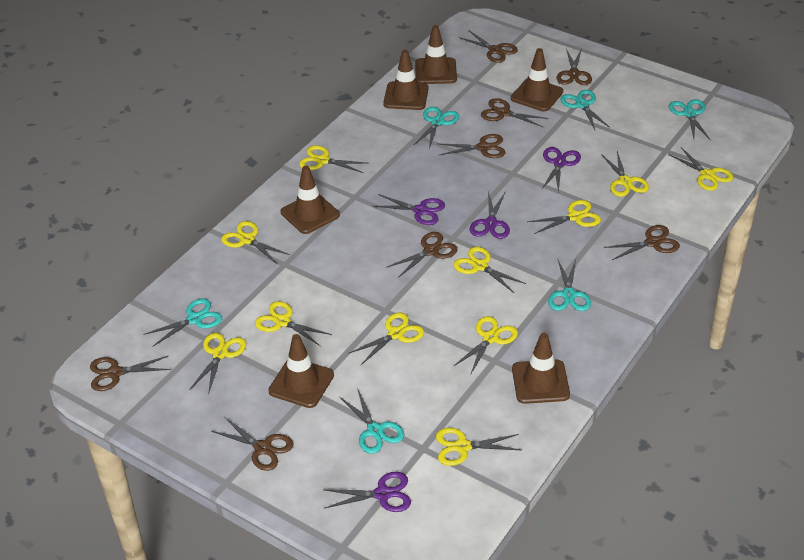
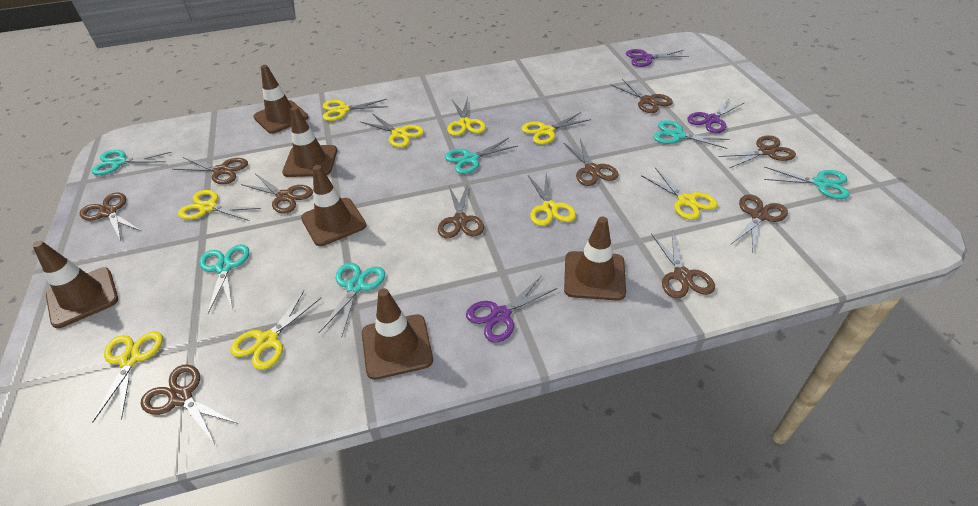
brown scissors: [90,356,170,391] [211,417,294,471] [386,232,458,278] [439,134,505,158] [459,31,518,63] [481,98,549,127] [556,48,592,85] [604,225,680,260] = 8 -> [80,193,141,241] [141,364,237,444] [173,157,248,184] [241,174,313,214] [438,183,484,238] [563,139,619,186] [610,79,673,113] [651,231,715,298] [718,135,796,168] [731,194,788,254] = 10
purple scissors: [323,472,411,512] [373,194,445,225] [469,191,510,239] [541,147,581,193] = 4 -> [466,276,557,343] [626,49,689,67] [687,98,745,133] = 3
yellow scissors: [190,333,246,395] [221,221,290,264] [255,301,332,346] [299,145,369,173] [348,313,424,365] [436,428,521,466] [453,247,526,293] [454,316,518,375] [527,200,601,234] [601,151,649,197] [668,147,733,191] = 11 -> [92,331,163,423] [178,190,261,221] [230,291,321,370] [323,99,388,121] [361,113,424,148] [447,97,486,136] [522,112,591,145] [528,173,576,226] [641,168,718,220] = 9

